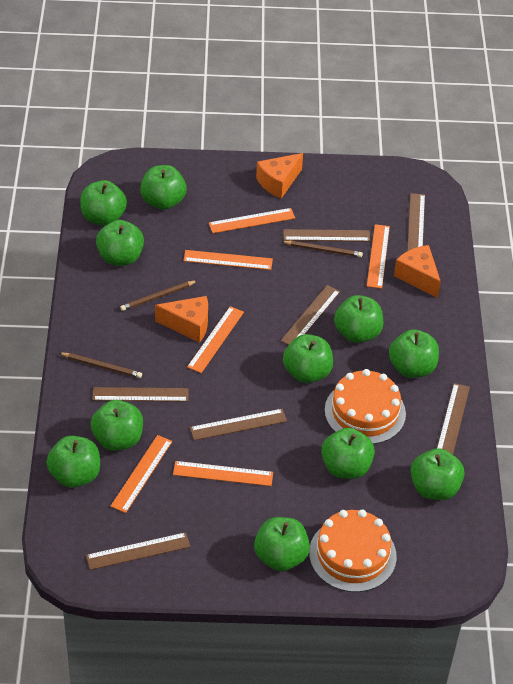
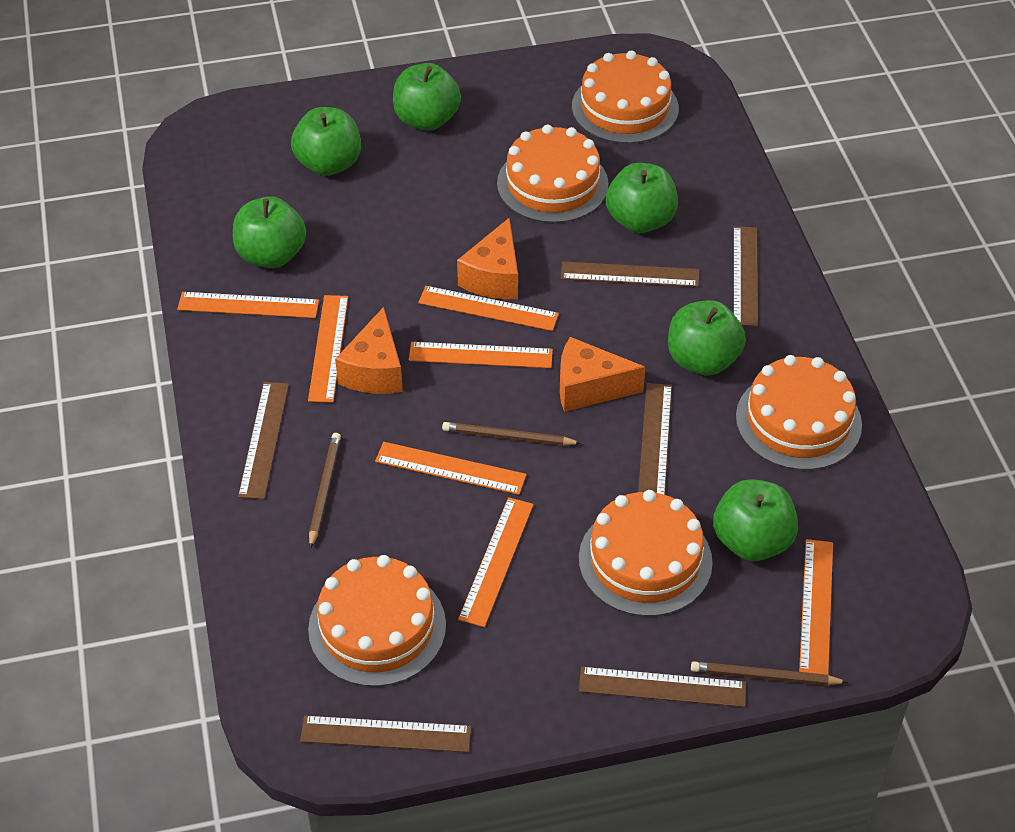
brown ruler: [86,532,190,570] [93,387,189,402] [190,409,287,440] [281,285,340,345] [283,229,370,242] [407,193,425,251] [437,383,470,454] = 7 -> [238,382,289,499] [300,716,471,753] [561,261,699,287] [579,667,746,707] [638,383,672,495] [733,226,758,327] = 6
green apple: [46,436,100,488] [80,180,127,226] [91,400,143,451] [96,220,144,266] [140,165,187,210] [254,517,310,571] [283,334,333,383] [321,428,375,479] [334,295,383,343] [389,329,439,378] [411,448,464,500] = 11 -> [233,196,306,268] [291,107,361,176] [393,63,461,131] [606,163,678,233] [668,300,746,375] [713,479,798,561] = 6
orange cake: [309,510,397,592] [325,369,406,444] = 2 -> [308,555,446,687] [497,124,609,223] [572,51,679,144] [579,490,713,616] [736,355,862,470] = 5
orange ruler: [110,435,172,513] [173,461,273,486] [183,250,273,270] [187,306,244,373] [209,208,295,233] [367,224,390,289] = 6 -> [177,292,319,318] [308,295,348,403] [375,442,526,495] [409,342,553,368] [418,286,559,331] [458,497,533,627] [799,539,833,675] = 7

